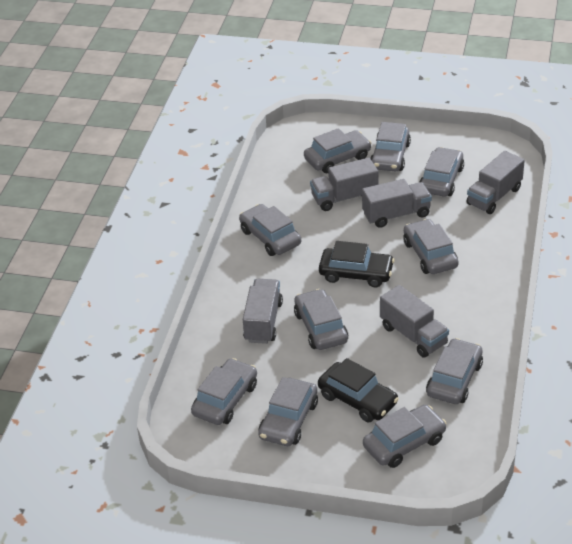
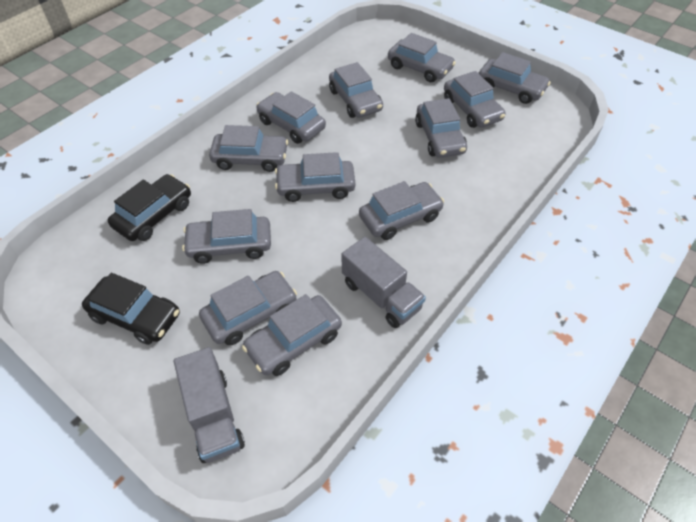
grey car: [191,358,257,425] [239,204,301,256] [258,377,318,446] [294,289,348,350] [304,128,371,173] [363,405,447,468] [370,122,411,172] [403,219,459,274] [419,147,464,197] [426,338,483,404] = 10 -> [182,209,271,264] [199,271,297,345] [209,125,288,172] [242,294,342,376] [256,91,326,144] [275,152,355,202] [329,62,383,118] [359,181,444,240] [388,33,456,82] [415,98,467,158] [444,71,505,128] [478,52,551,104] = 12
grey truck: [243,279,283,344] [310,158,378,211] [362,179,432,228] [380,285,449,358] [467,151,525,214] = 5 -> [174,347,245,463] [341,237,426,328] = 2

